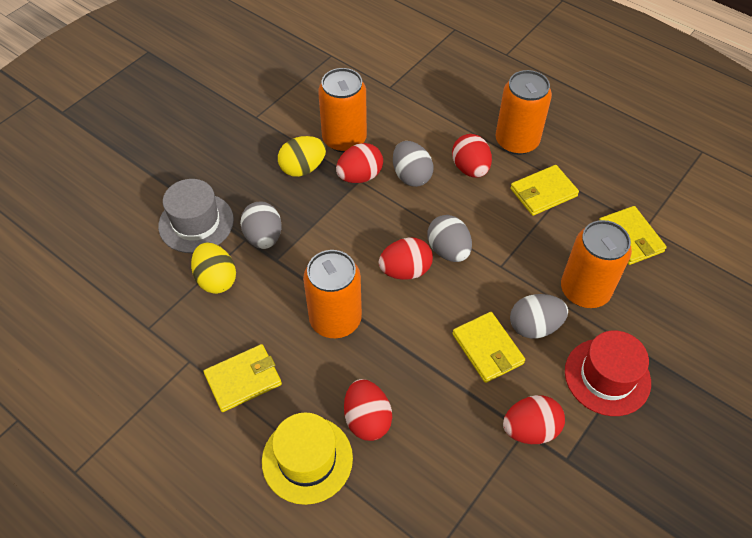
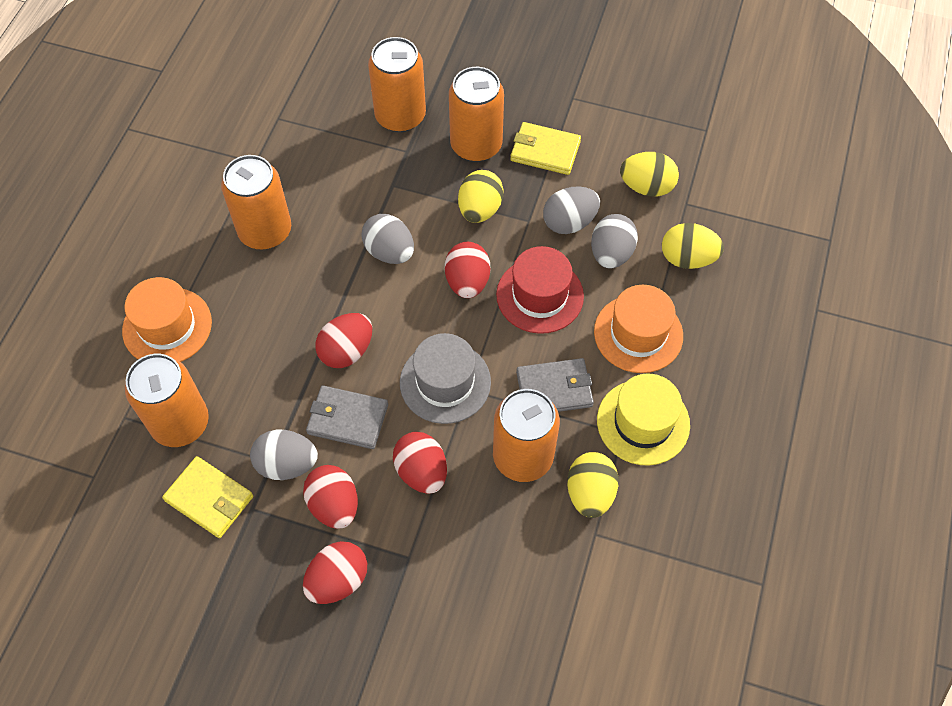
grey wallet: none = 0 -> [306,385,388,449] [516,358,594,412] = 2
orange can: [303,250,362,338] [318,68,367,152] [495,70,552,155] [561,220,632,308] = 4 -> [125,354,209,447] [221,155,291,250] [368,37,426,132] [449,67,504,162] [493,389,560,482] = 5
orange hat: none = 0 -> [122,277,212,362] [594,285,683,373] = 2
yellow egg: [191,242,236,294] [278,136,326,177] = 2 -> [458,170,504,223] [567,452,619,518] [620,152,679,197] [662,223,724,269] = 4
yellow wallet: [203,344,282,412] [452,312,525,383] [510,165,579,216] [599,206,667,265] = 4 -> [162,456,253,538] [510,122,581,175] = 2

